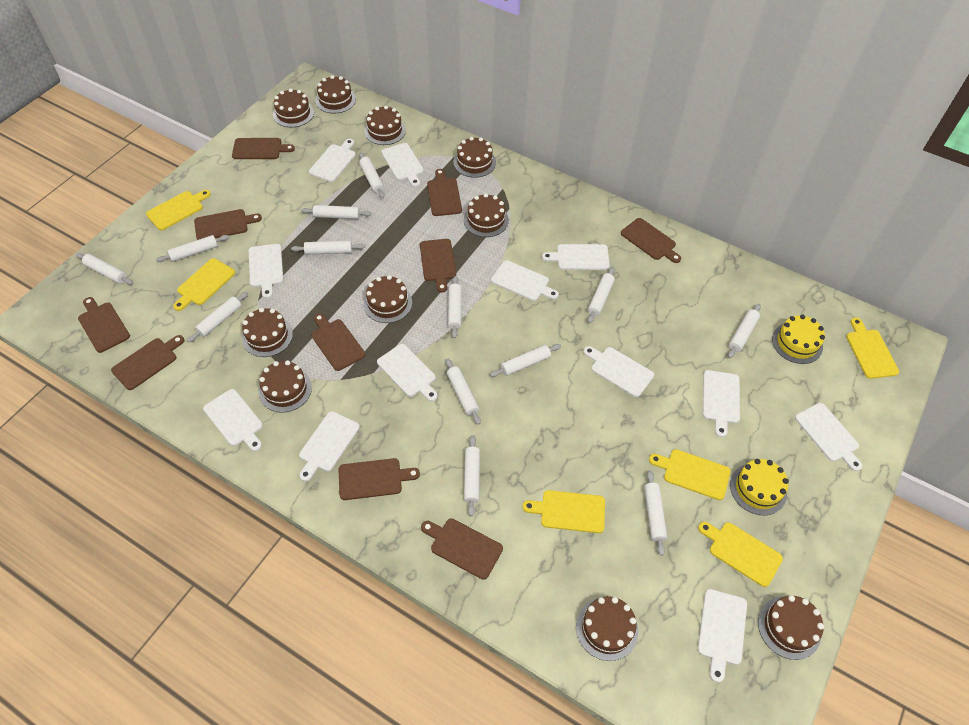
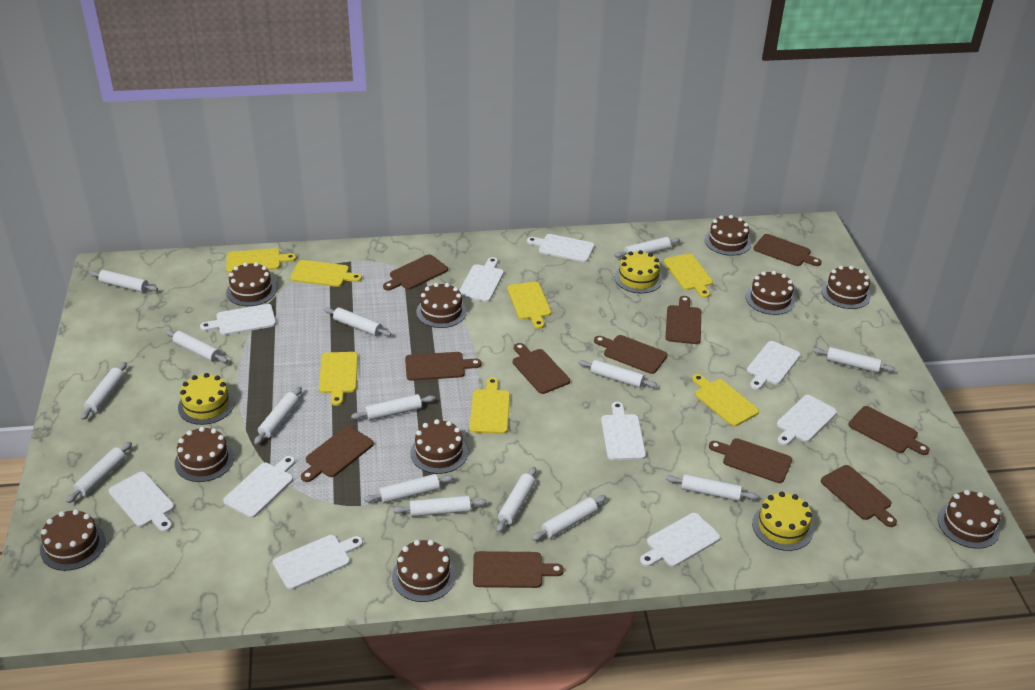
brown cutting board: [78,297,130,353] [111,335,184,390] [194,209,262,240] [232,138,295,159] [311,313,365,371] [338,458,420,500] [420,239,456,293] [421,519,503,580] [427,169,462,216] [621,218,681,263] = 10 -> [301,426,374,482] [383,254,448,291] [405,352,482,381] [473,551,564,588] [513,343,570,394] [594,335,668,374] [665,296,701,344] [709,438,792,483] [753,234,822,266] [821,465,897,527] [848,406,930,455] = 11
white cutting board: [203,389,263,451] [249,244,283,298] [299,411,360,481] [309,139,356,182] [377,344,438,401] [381,143,424,187] [491,260,559,301] [542,244,610,270] [583,346,654,397] [698,589,747,683] [703,370,740,437] [795,403,862,471] = 12 -> [108,472,174,532] [200,304,276,335] [223,456,295,518] [273,535,363,590] [459,257,504,302] [527,234,594,262] [601,402,646,460] [640,513,720,567] [747,341,801,390] [777,395,837,445] = 10
white rolling pin: [76,253,133,285] [156,235,229,262] [187,292,248,342] [291,241,365,255] [301,205,372,219] [359,152,385,198] [446,359,481,425] [448,276,462,338] [464,435,480,516] [490,344,561,377] [588,267,615,323] [644,470,667,556] [728,304,761,358] = 13 -> [66,442,132,503] [81,362,127,420] [89,270,158,293] [165,330,228,363] [254,387,302,445] [324,307,391,336] [351,394,435,420] [364,474,454,503] [393,495,487,517] [496,467,536,533] [531,495,607,541] [578,360,657,388] [614,237,680,258] [666,474,758,501] [813,347,895,373] = 15
yellow cake: [730,459,789,515] [772,315,825,364] = 2 -> [178,373,235,425] [614,250,663,293] [752,492,814,551] = 3
yellow cutting board: [146,190,211,230] [173,258,235,311] [522,490,605,533] [649,449,730,500] [698,522,783,587] [846,318,899,379] = 6 -> [226,248,296,273] [290,260,362,287] [319,352,358,406] [470,377,510,434] [507,282,551,329] [664,254,713,298] [692,374,759,426] = 7

